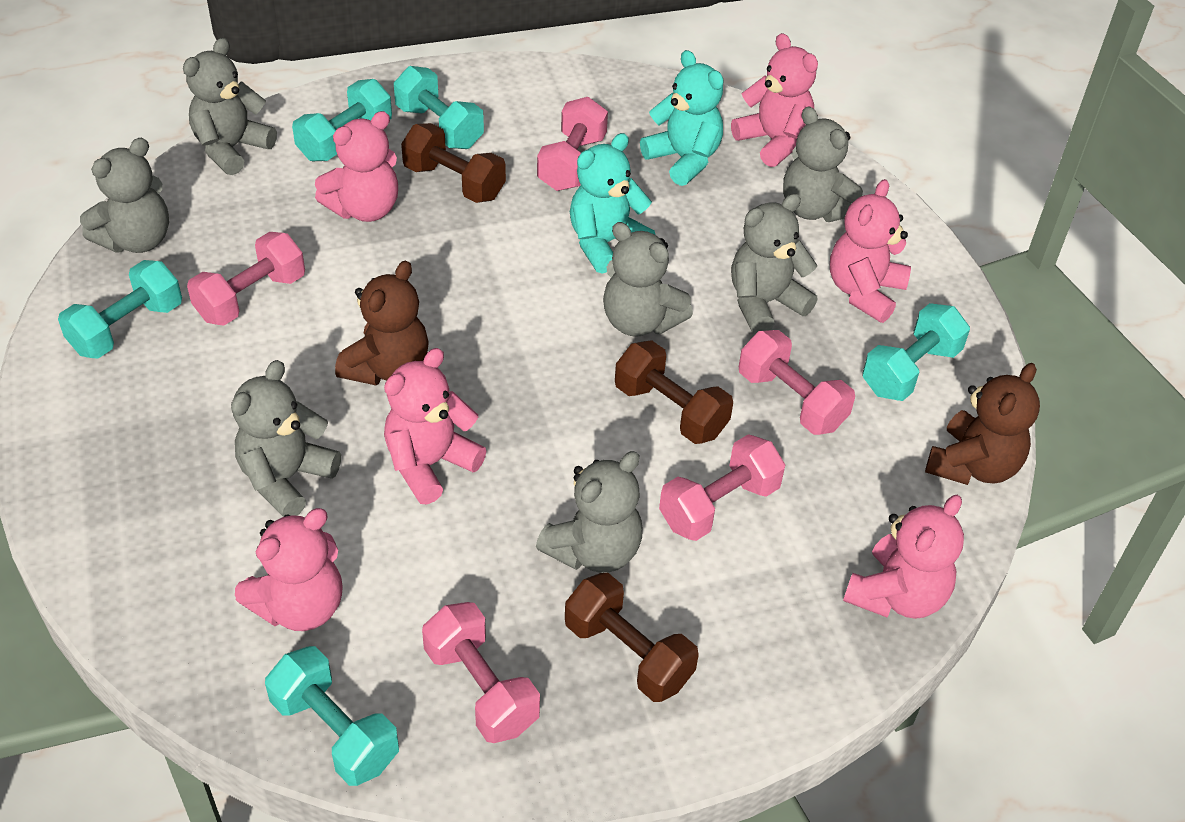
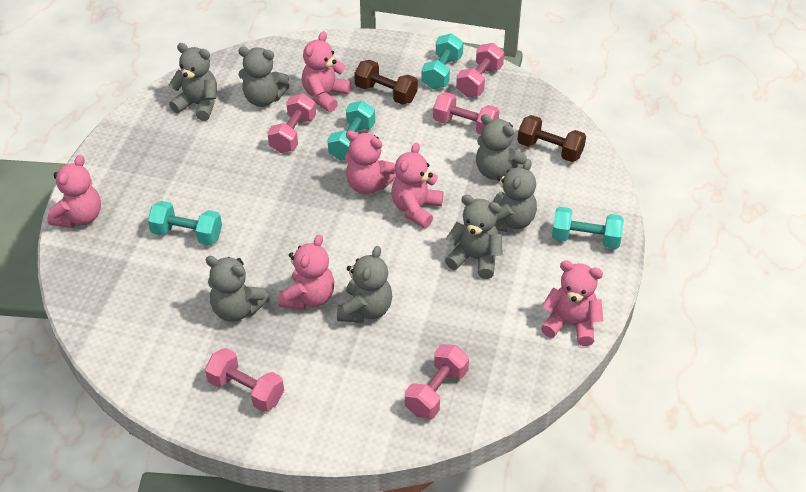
brown dumbbell: [401,123,506,203] [565,573,699,702] [615,340,733,444] = 3 -> [354,60,418,105] [517,115,586,162] = 2
brown teddy bear: [335,260,429,385] [925,363,1040,485] = 2 -> none = 0
turquoise dumbbell: [58,260,182,359] [265,646,399,786] [292,79,392,161] [394,66,484,149] [862,303,970,401] = 5 -> [148,201,222,245] [327,101,375,161] [421,33,463,89] [552,207,624,249] = 4
turquoise teddy bear: [570,133,655,273] [640,50,724,186] = 2 -> none = 0

